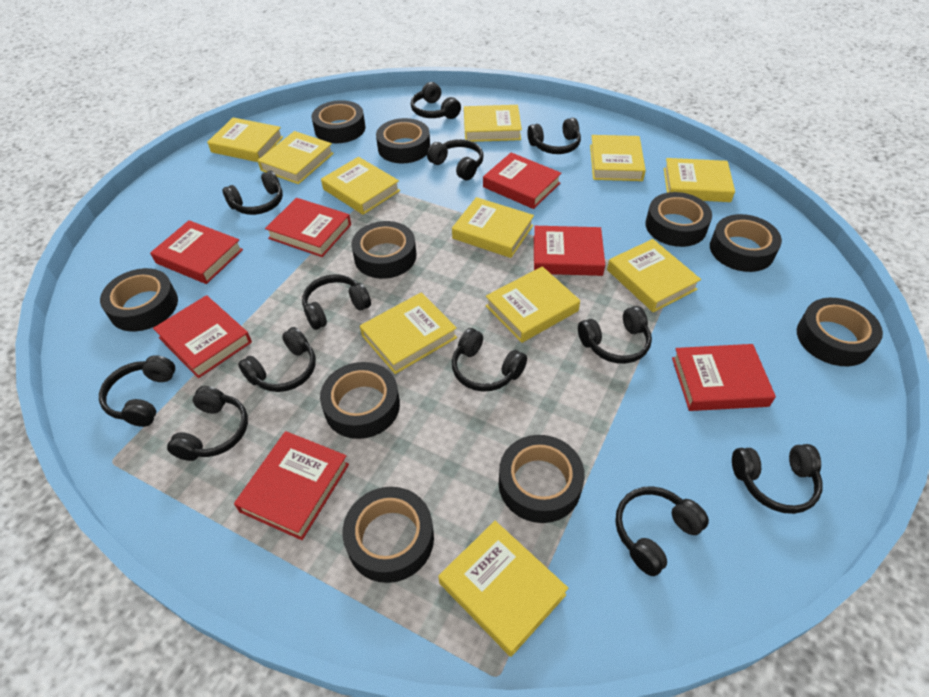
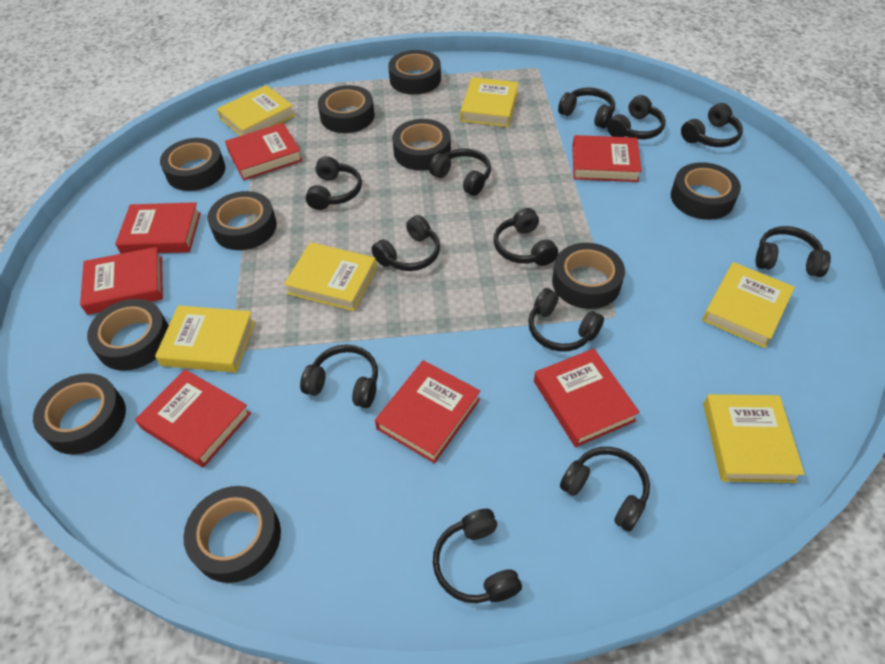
yellow book: [207,117,283,162] [258,131,334,184] [321,157,400,215] [360,292,457,374] [438,521,568,657] [452,197,534,258] [464,105,522,142] [486,266,580,343] [590,135,646,181] [607,239,701,312] [664,158,735,202] = 11 -> [155,305,255,373] [217,85,295,136] [284,242,377,311] [460,77,518,127] [702,262,795,348] [703,394,805,483] = 6

